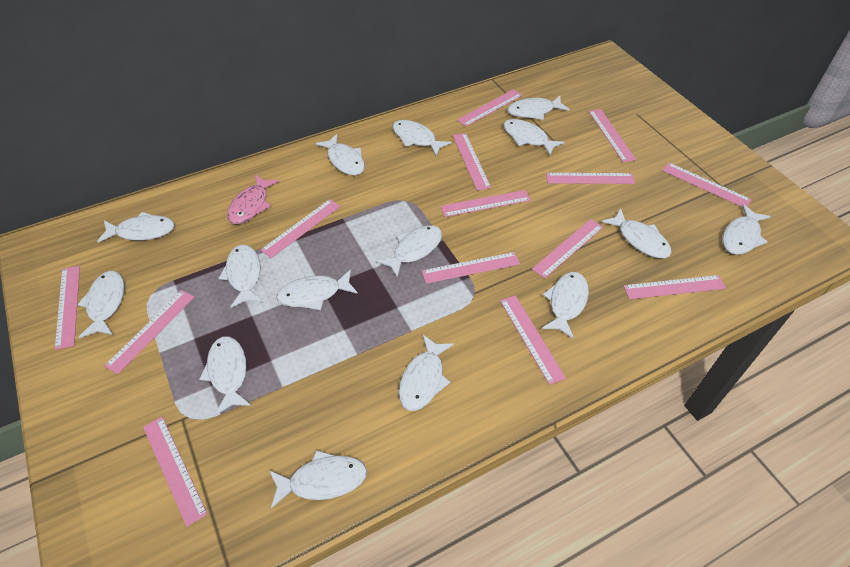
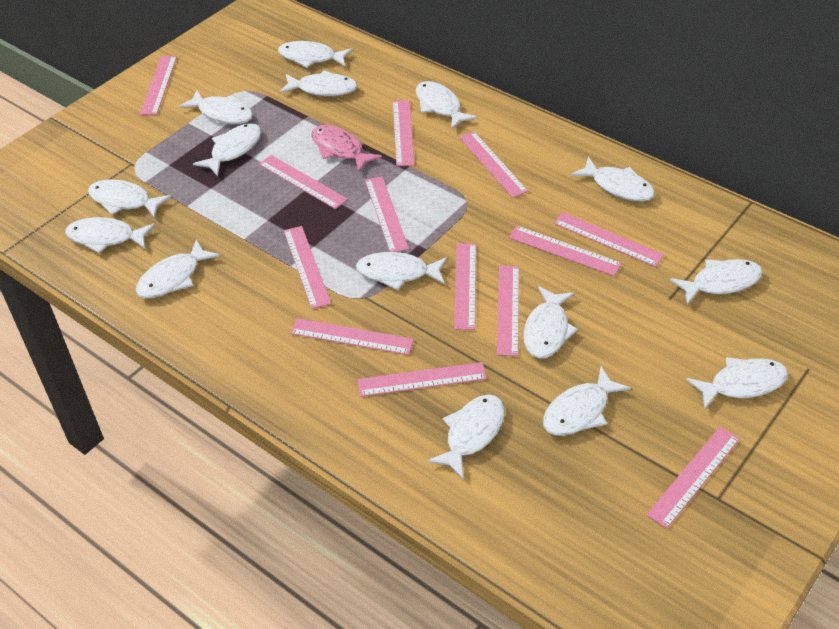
pink ruler: [55,266,80,350] [105,290,195,374] [143,417,207,527] [261,199,340,258] [422,252,520,284] [441,190,531,217] [453,133,491,191] [457,89,523,127] [500,295,566,385] [532,219,603,278] [546,173,635,184] [589,109,636,163] [624,275,726,299] [662,162,752,207] = 14 -> [140,56,177,115] [259,155,348,209] [284,226,331,309] [290,318,414,355] [357,362,487,397] [365,177,409,252] [393,100,415,166] [454,243,476,330] [459,131,528,198] [497,266,519,356] [508,226,622,276] [554,212,664,267] [646,427,740,528] = 13

